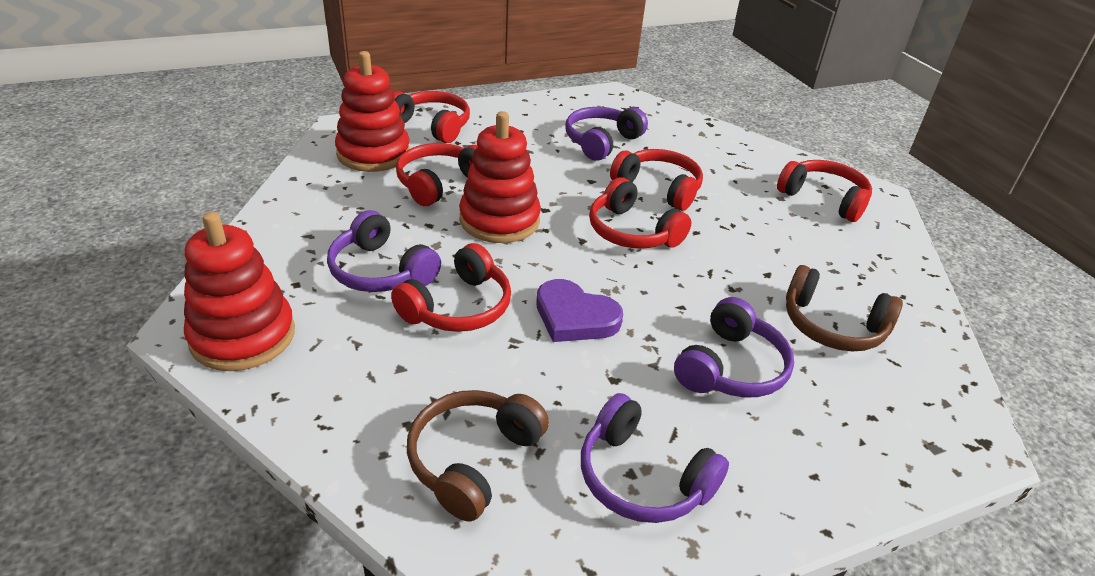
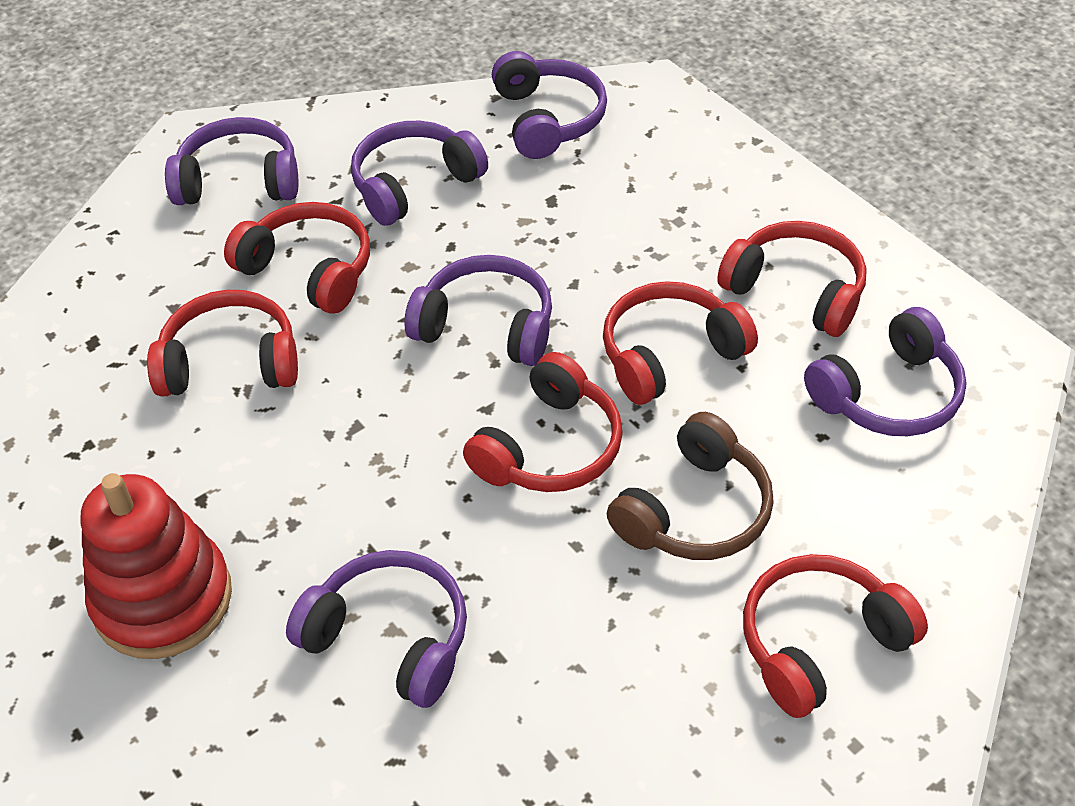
brown headphones: [407,390,549,522] [786,265,903,351] = 2 -> [607,412,774,560] = 1
purple headphones: [327,210,441,292] [565,107,648,161] [581,393,729,523] [674,297,794,398] = 4 -> [165,117,298,205] [286,550,467,708] [351,121,488,226] [404,255,552,366] [492,51,607,159] [804,307,967,436] = 6
purple heart: [536,279,623,342] = 1 -> none = 0
red stacking toy: [184,212,295,371] [335,51,410,172] [459,111,541,243] = 3 -> [81,473,232,659] = 1

